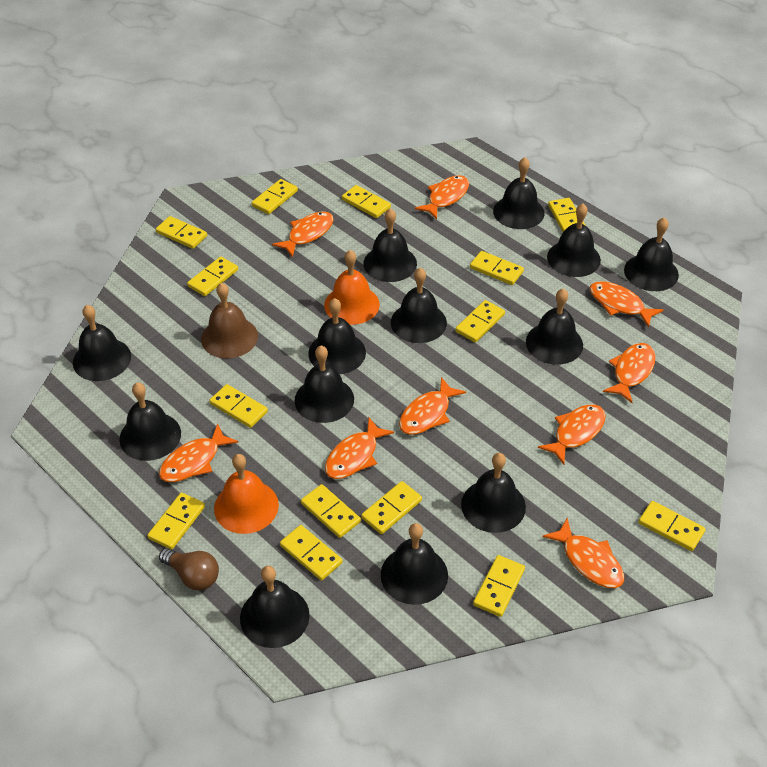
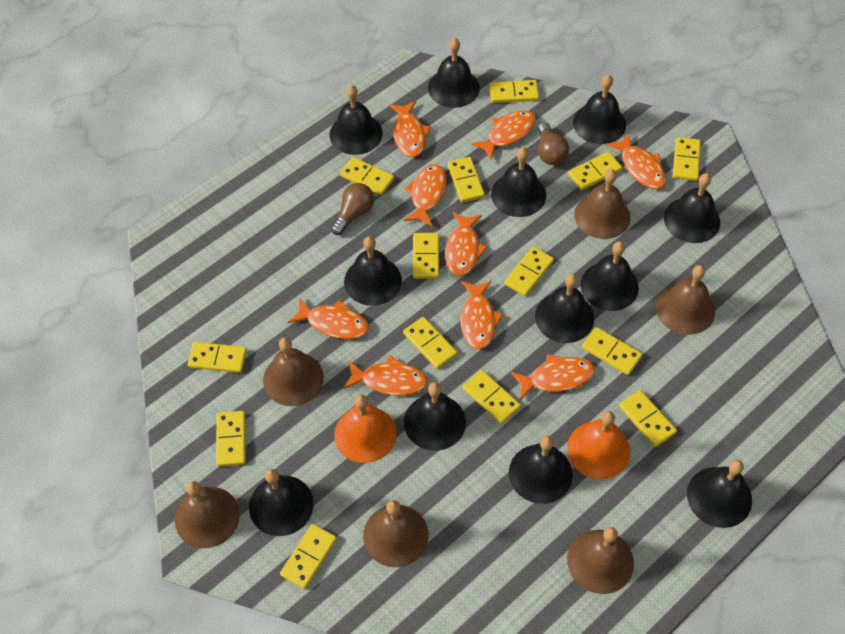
black bell: [73,305,131,381] [119,383,181,461] [240,566,310,648] [295,346,354,423] [308,298,366,374] [364,208,417,282] [381,523,448,605] [391,268,447,343] [461,453,526,533] [493,157,545,229] [526,289,583,365] [547,204,601,277] [624,217,679,291] = 13 -> [249,469,314,536] [329,85,383,155] [344,236,402,306] [404,382,466,451] [428,38,480,108] [491,147,546,217] [509,436,573,504] [535,274,594,343] [573,75,626,144] [581,241,639,311] [664,173,720,243] [687,460,752,528] = 12
brown bell: [201,283,258,359] = 1 -> [175,481,240,548] [263,337,324,406] [363,500,429,567] [567,527,634,594] [574,169,631,239] [656,265,715,335] = 6
brown light bulb: [159,548,219,590] = 1 -> [331,183,374,235] [538,122,569,165] = 2

